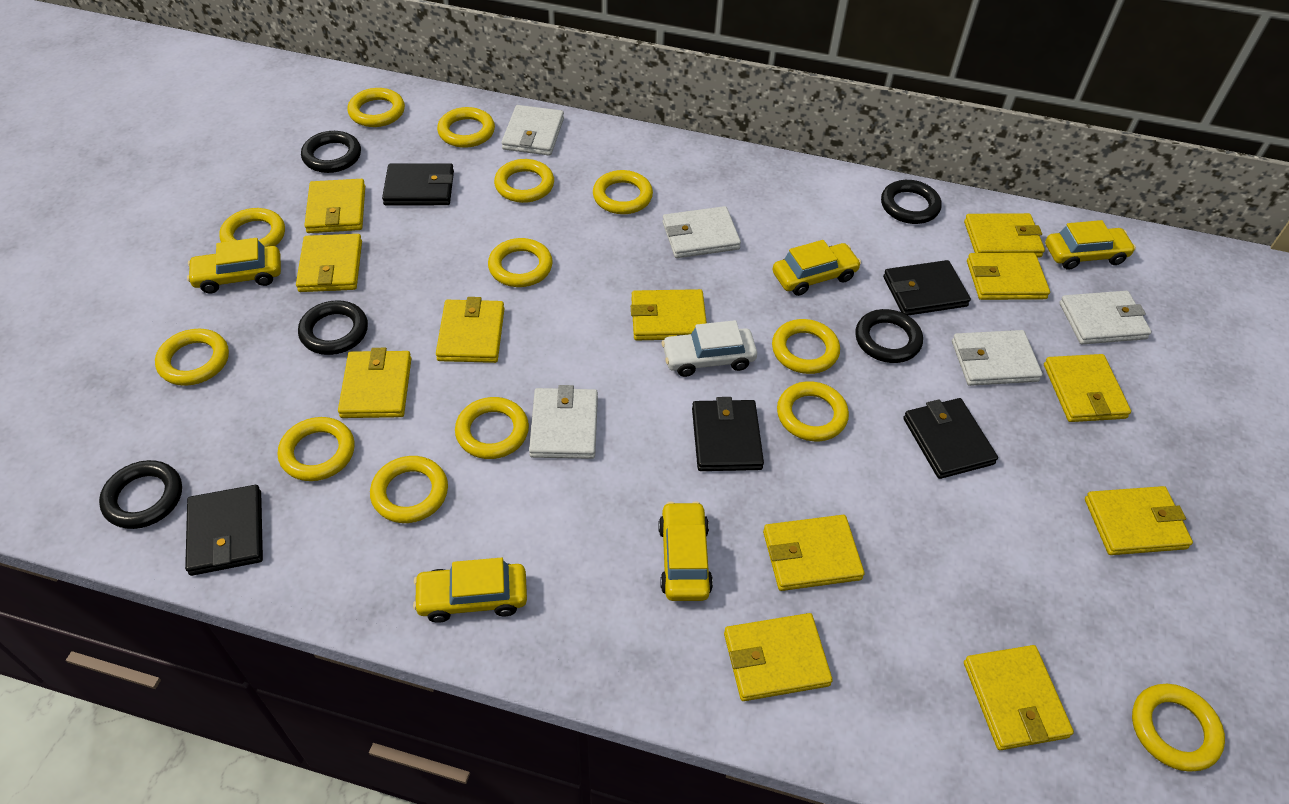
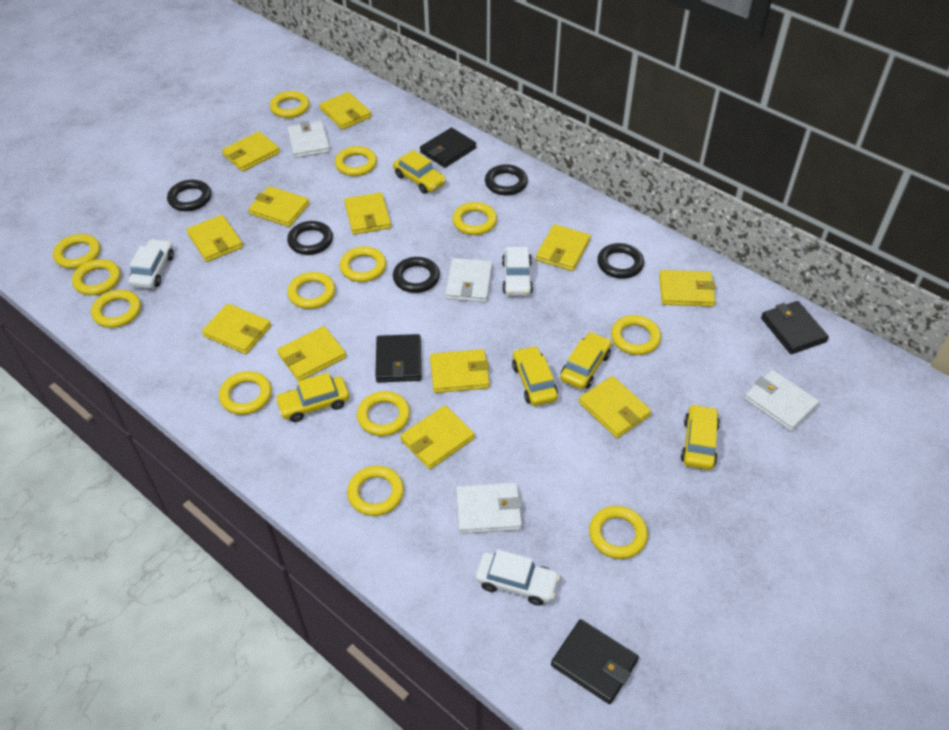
black wallet: [185,485,263,576] [382,163,454,206] [692,397,764,471] [883,260,971,315] [903,398,998,479] = 5 -> [375,334,421,382] [420,127,476,168] [551,619,639,704] [761,301,829,354] = 4
white car: [662,320,757,377] = 1 -> [128,239,174,289] [475,550,560,606] [502,247,533,296] = 3
white wallet: [501,105,564,156] [529,385,598,459] [663,206,741,258] [952,330,1043,386] [1059,291,1152,344] = 5 -> [287,121,330,158] [445,258,493,302] [456,482,522,534] [744,370,819,431] = 4

